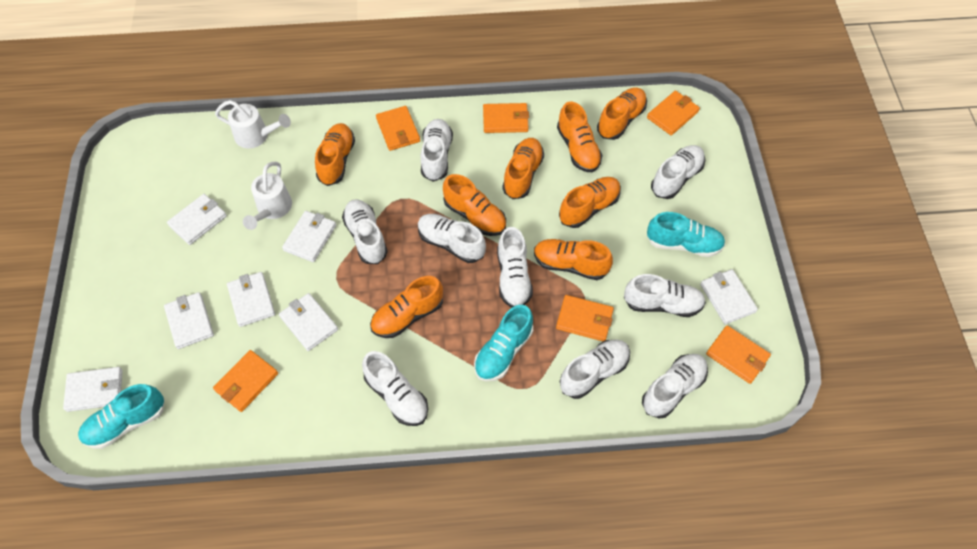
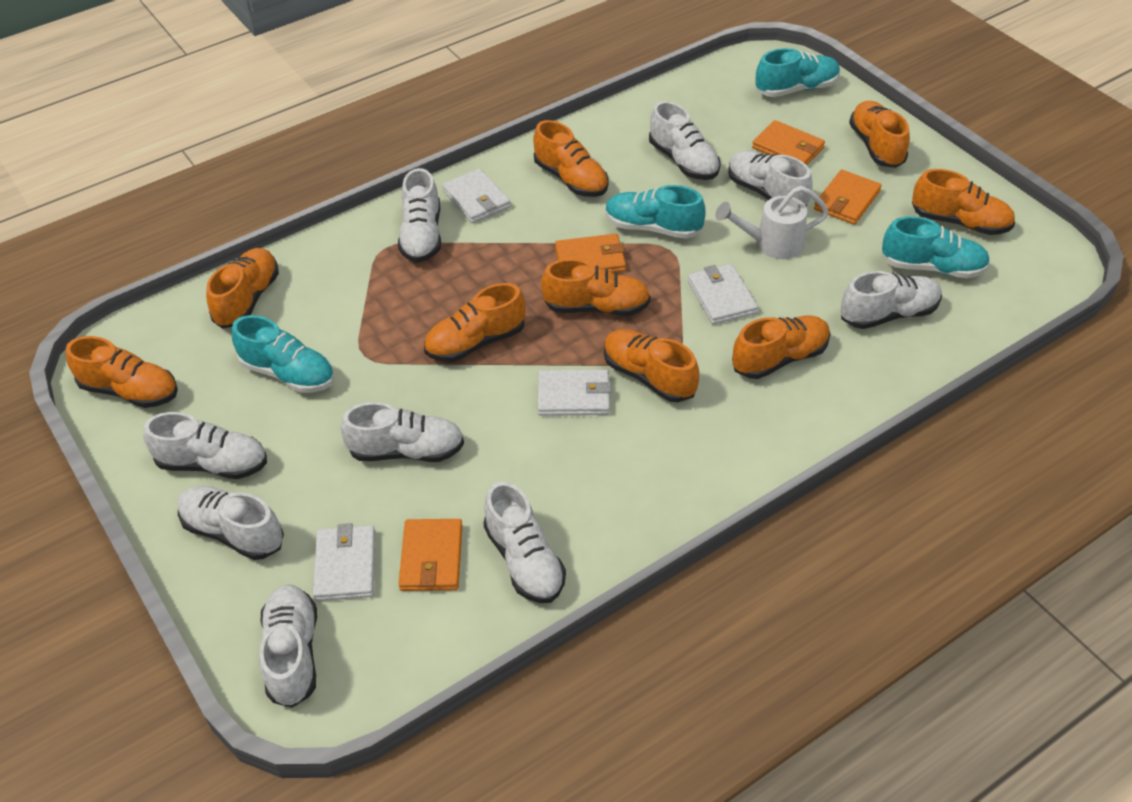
orange shoe: [315,123,355,186] [370,276,443,338] [443,174,506,236] [502,138,544,199] [534,239,613,280] [557,101,602,172] [559,177,621,228] [597,87,647,140] = 8 -> [66,336,178,408] [206,248,279,328] [424,283,526,362] [533,120,609,197] [541,259,651,316] [604,329,699,402] [732,316,830,379] [849,101,910,168] [912,169,1015,235] = 9
orange wallet: [213,350,278,412] [376,106,420,151] [483,103,529,133] [556,295,614,341] [647,91,700,135] [706,325,771,384] = 6 -> [399,519,462,591] [555,234,626,273] [752,120,825,165] [814,170,882,225] = 4
turquoise shoe: [78,384,164,449] [474,305,533,381] [647,212,725,257] = 3 -> [232,315,334,393] [605,185,705,239] [755,48,840,97] [882,216,990,278] = 4
white wallet: [63,367,123,412] [164,292,214,349] [167,194,227,245] [227,272,275,327] [279,293,338,351] [282,211,336,262] [700,269,758,325] = 7 -> [313,523,375,601] [442,169,511,223] [537,370,611,416] [688,264,758,325] = 4
white watering can: [215,100,291,148] [243,162,292,230] = 2 -> [715,186,829,259] = 1

